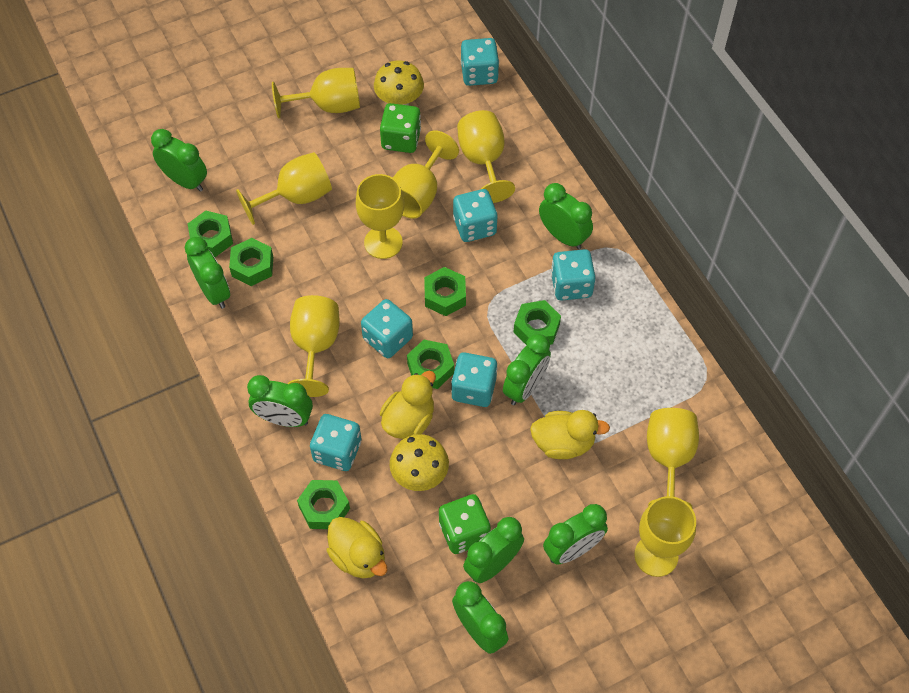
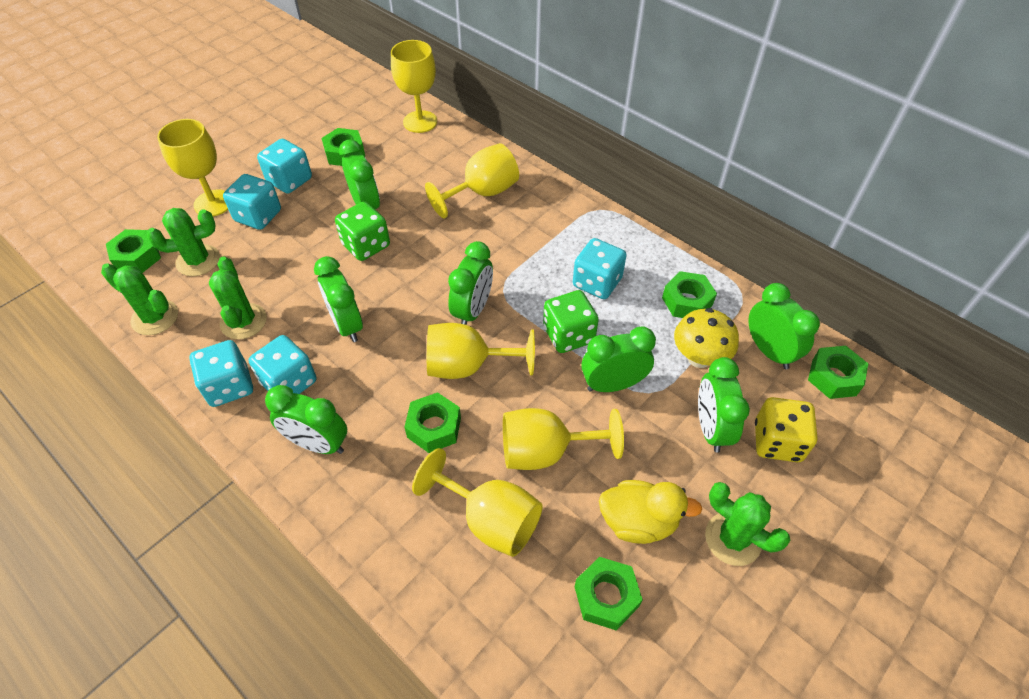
green cactus: none = 0 -> [101,263,178,335] [147,208,220,276] [209,256,267,339] [705,482,790,566] = 4
green clock: [151,129,207,192] [185,237,230,309] [247,375,313,427] [452,581,508,654] [463,517,524,583] [503,334,551,405] [539,183,593,249] [543,504,608,565] = 8 -> [265,385,347,454] [314,256,363,342] [339,140,380,209] [448,241,493,325] [581,327,656,392] [698,357,750,453] [748,283,820,369] = 7
turquoise dice: [310,414,361,471] [361,299,413,358] [451,352,498,407] [453,189,498,242] [461,38,499,86] [551,249,596,301] = 6 -> [189,340,253,407] [223,174,281,230] [249,335,316,394] [257,139,312,194] [573,238,627,299] = 5
yellow dice: none = 0 -> [755,397,817,462] = 1
yellow duck: [327,517,387,578] [380,371,436,439] [530,410,610,459] = 3 -> [599,480,702,544] = 1
yellow goblet: [236,152,332,225] [272,68,360,118] [288,295,340,397] [356,174,404,259] [393,131,459,219] [457,110,515,203] [634,496,696,577] [647,408,699,508] = 8 -> [157,119,228,216] [391,40,437,133] [412,448,543,557] [425,143,519,218] [427,323,535,379] [503,408,624,470] = 6
yellow mushroom: [374,60,424,105] [390,434,449,491] = 2 -> [674,308,739,368] = 1

